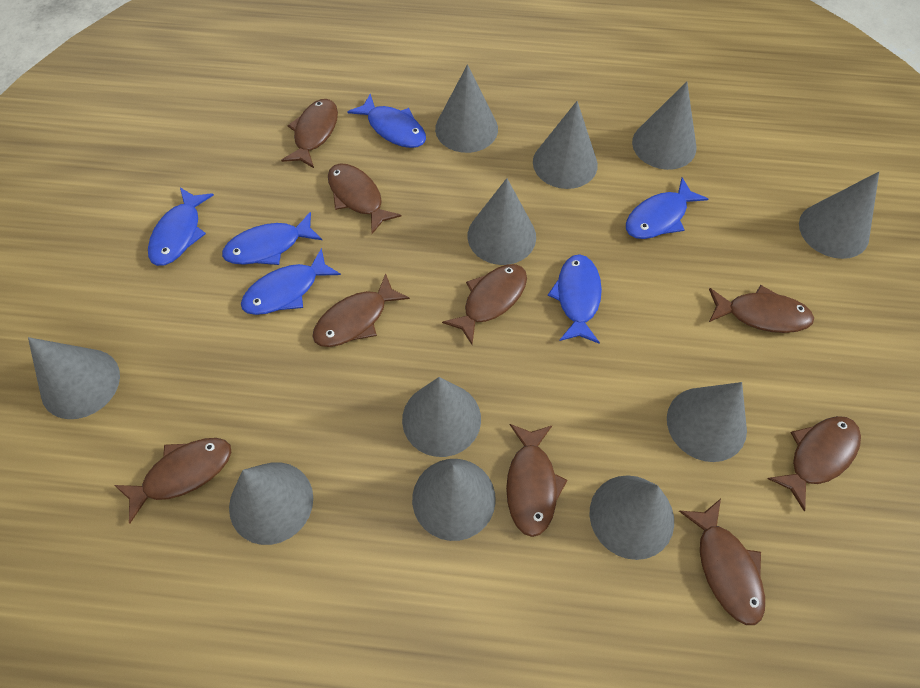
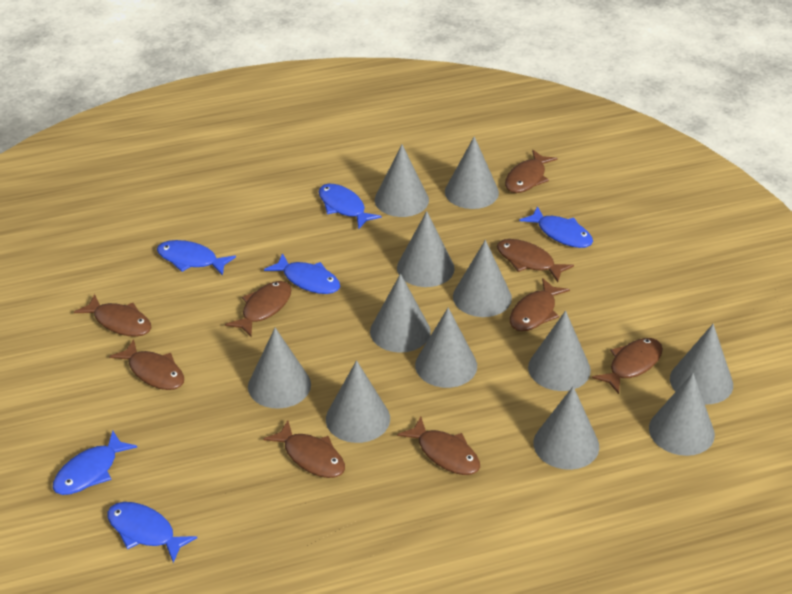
grey cone: [28,337,120,419] [229,462,313,545] [402,377,481,457] [412,459,496,541] [435,64,498,153] [468,178,536,265] [533,101,598,189] [590,475,674,560] [632,82,696,170] [667,382,747,462] [799,172,879,259] = 11 -> [248,328,311,408] [326,360,390,443] [370,274,431,353] [375,144,429,217] [397,211,455,287] [415,308,477,388] [445,136,499,209] [453,240,512,317] [528,311,591,391] [533,386,599,470] [649,373,715,456] [670,324,733,404] = 12

